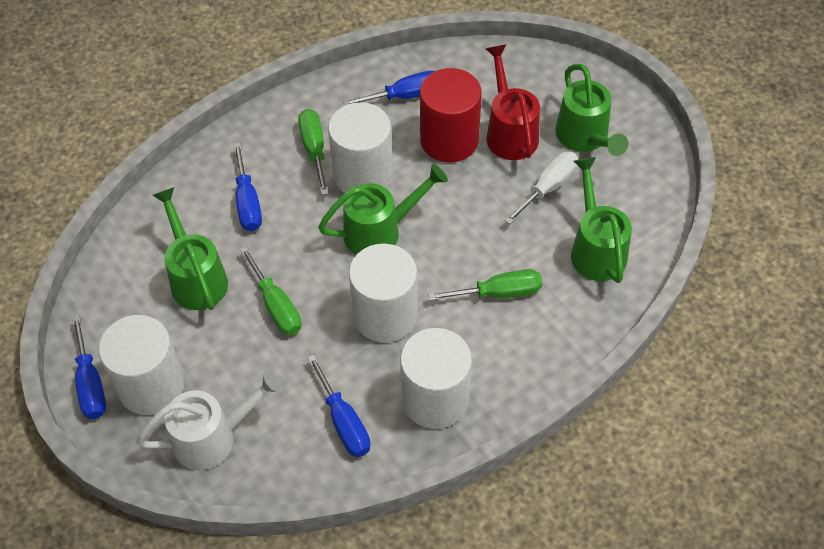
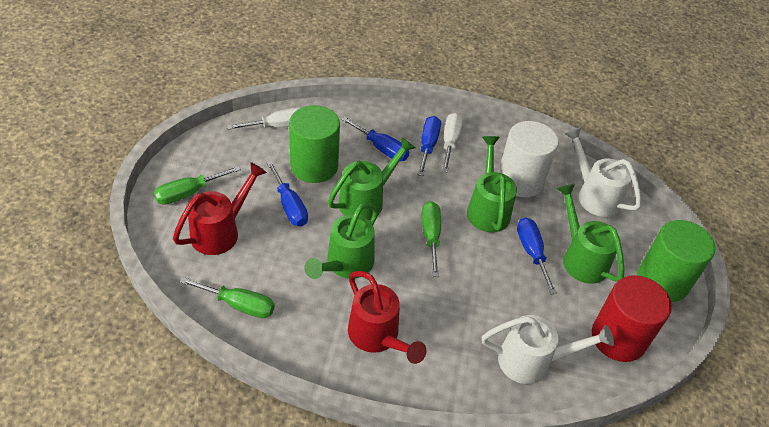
green cylinder: none = 0 -> [289,105,340,183] [638,220,715,302] = 2
red watering can: [486,45,540,160] = 1 -> [173,162,267,255] [348,271,427,364] = 2
white cylinder: [99,315,185,415] [328,102,393,193] [349,244,418,343] [400,328,472,429] = 4 -> [498,121,559,197] = 1
white screwdriver: [504,152,579,224] = 1 -> [227,107,302,130] [442,113,463,173] = 2
white watering can: [136,371,283,470] = 1 -> [482,315,614,384] [565,127,641,217] = 2

